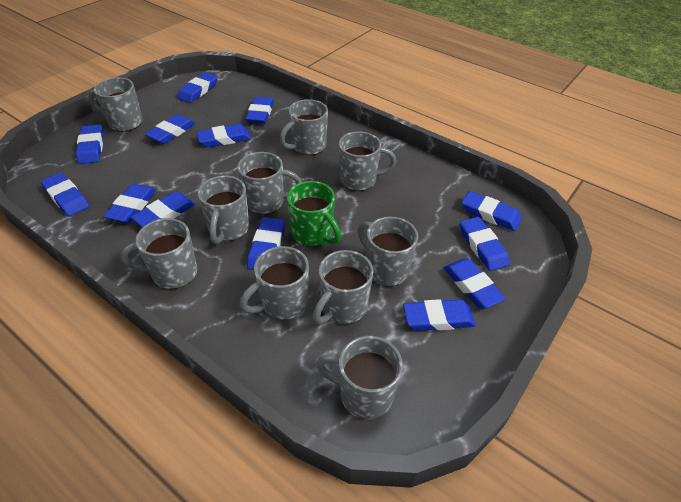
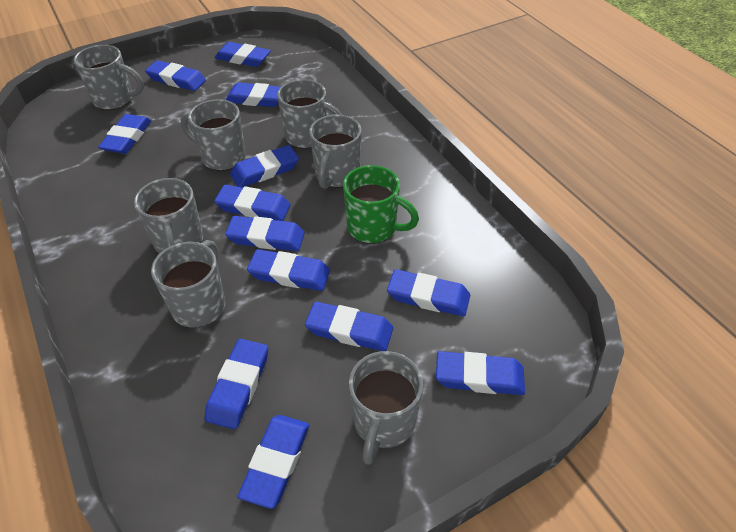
grey mug: [88,77,143,132] [121,218,197,289] [198,176,249,244] [237,152,302,214] [240,246,309,320] [280,99,328,155] [313,250,374,324] [316,336,403,419] [339,131,396,191] [358,217,418,286] = 10 -> [74,45,144,110] [134,178,203,254] [151,240,226,328] [181,99,245,171] [277,79,342,149] [309,115,361,189] [349,351,423,465] = 7

